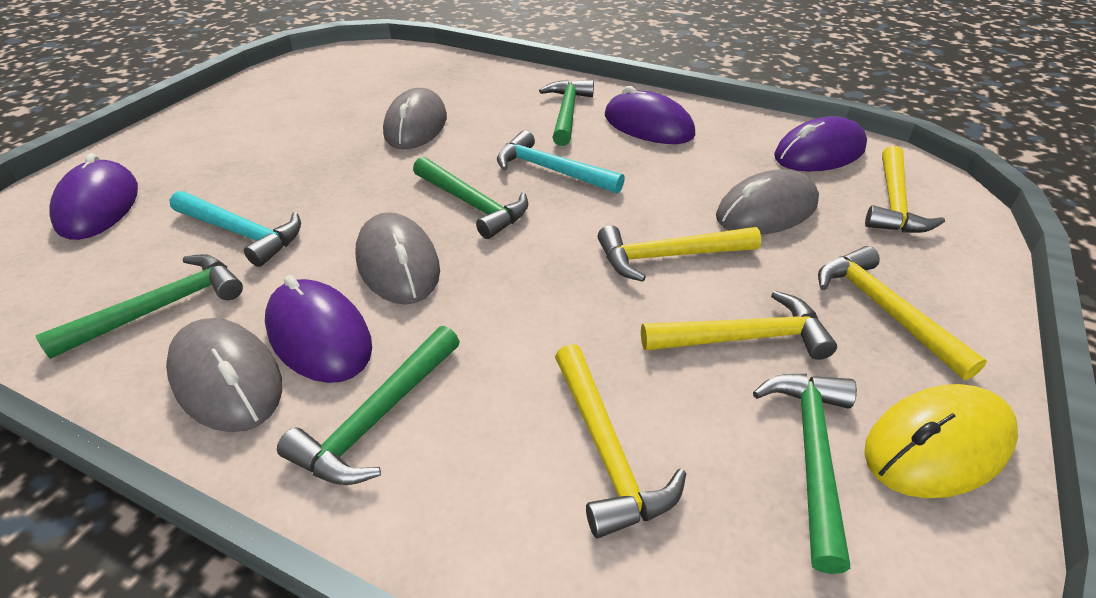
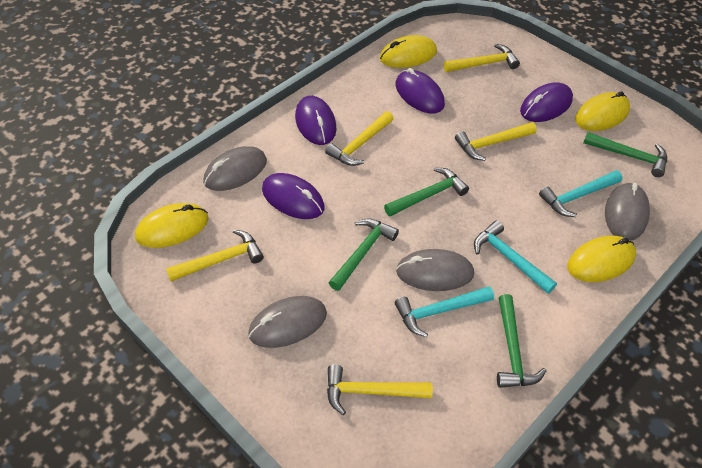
green hammer: [35,254,243,359] [277,326,460,485] [413,157,528,239] [539,80,594,146] [753,374,857,574] = 5 -> [329,218,399,291] [384,168,469,216] [497,294,546,388] [583,132,667,177] = 4
turquoise hammer: [169,191,301,267] [497,130,625,194] = 2 -> [395,286,494,337] [474,220,557,294] [539,170,622,217] = 3
yellow mouse: [864,384,1018,498] = 1 -> [135,203,209,248] [380,35,437,68] [568,236,636,282] [575,91,630,131] = 4

